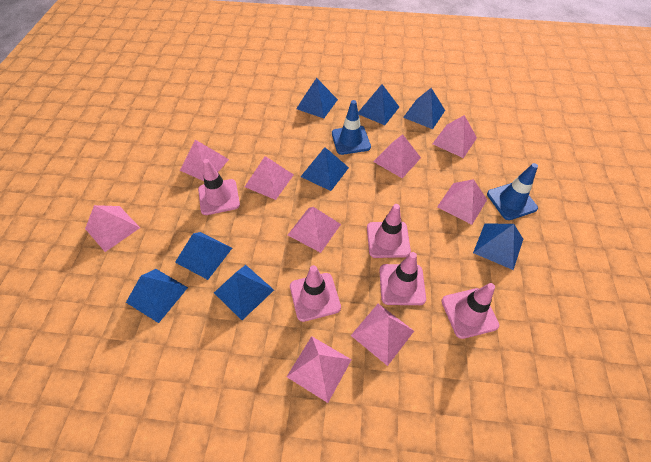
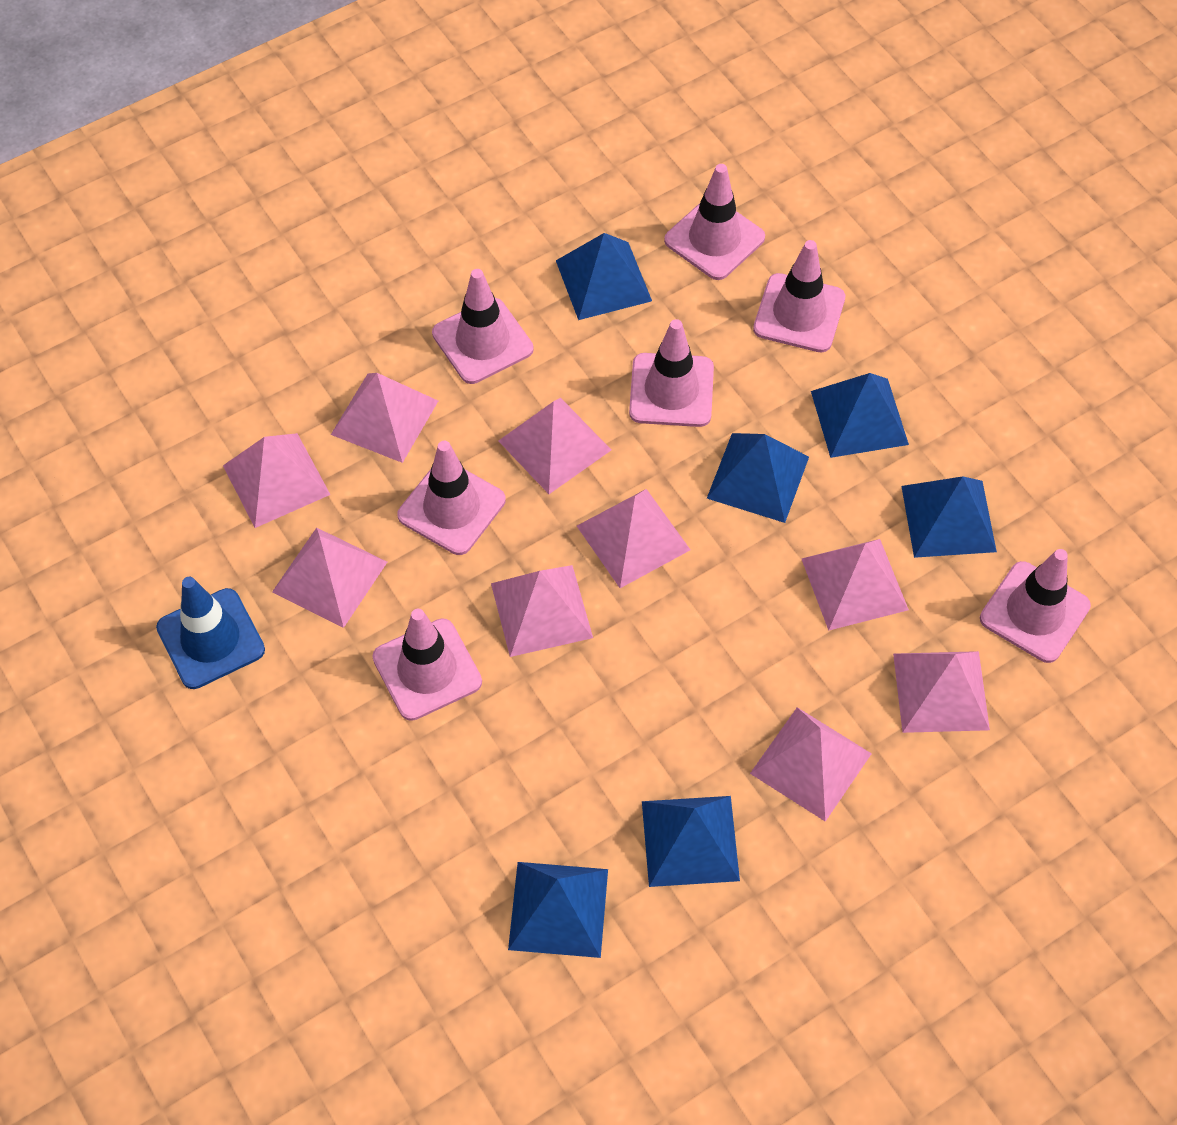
blue pyramid: [126,269,188,323] [175,232,232,280] [214,265,274,320] [296,78,338,118] [301,147,349,191] [358,84,399,125] [403,88,445,129] [473,223,523,270] = 8 -> [508,862,608,958] [556,233,652,320] [642,796,740,887] [707,433,809,523] [811,373,909,458] [901,476,997,558] = 6
blue traffic cone: [332,100,371,155] [487,163,538,220] = 2 -> [156,577,265,689] = 1
pink traffic cone: [198,159,240,215] [290,265,341,322] [367,204,411,258] [379,252,426,305] [442,283,499,339] = 5 -> [372,609,482,721] [397,441,506,555] [432,269,533,384] [629,319,714,427] [664,164,765,280] [753,240,845,352] [980,549,1091,663] = 7

